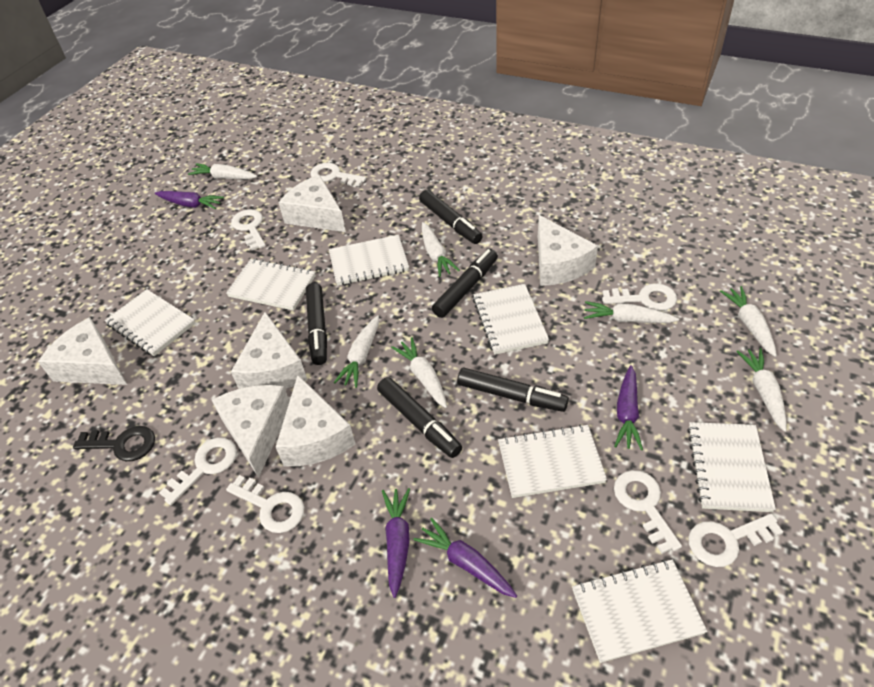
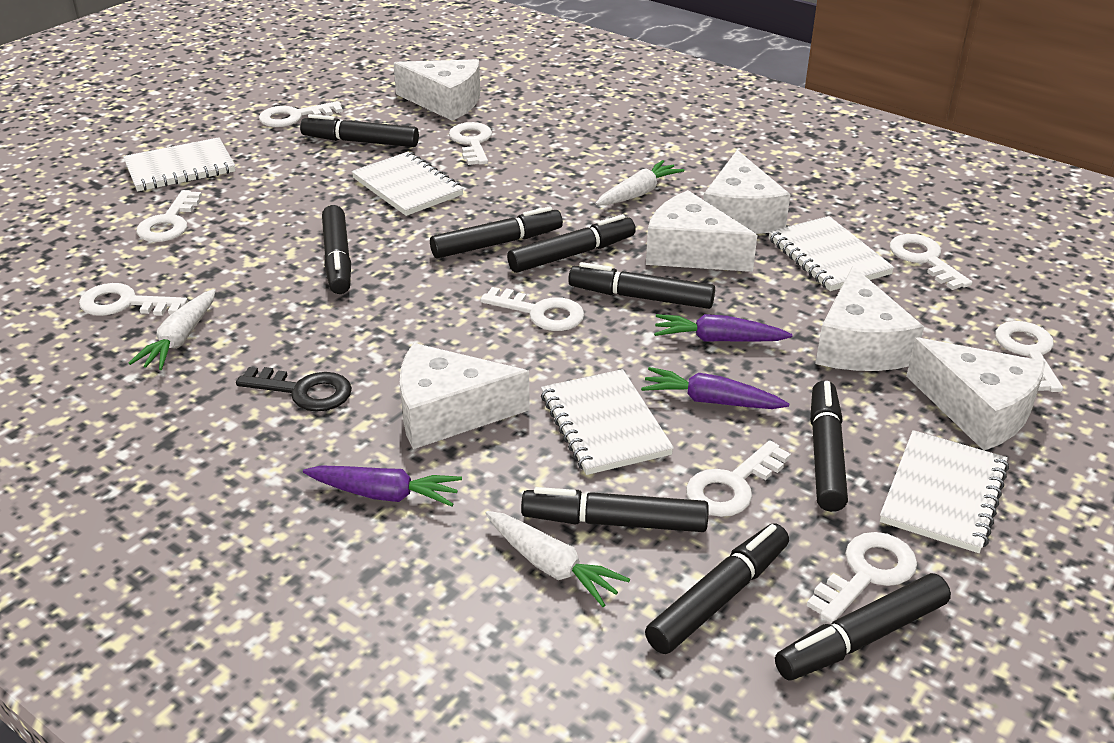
black marker: [306,283,327,365] [377,377,462,458] [419,190,483,244] [432,249,498,318] [457,368,569,412] = 5 -> [300,114,419,147] [322,205,351,294] [430,206,563,259] [507,214,636,273] [521,487,709,532] [568,262,715,309] [645,524,789,654] [775,573,951,680] [810,381,848,512] = 9
purple carrot: [155,191,224,209] [382,488,410,598] [413,517,517,598] [614,365,643,450] = 4 -> [303,465,462,507] [641,367,789,409] [654,314,793,342] = 3
white carrot: [188,163,257,179] [334,315,379,388] [391,337,447,408] [422,222,460,277] [584,301,679,323] [720,286,777,357] [736,348,786,432] = 7 -> [129,289,216,370] [485,511,630,607] [595,160,684,205] = 3
white key: [159,437,237,505] [226,475,304,533] [231,209,266,250] [311,163,366,186] [602,283,677,311] [614,470,682,554] [688,514,783,567] = 7 -> [79,283,188,316] [136,190,202,242] [259,101,343,127] [449,122,492,165] [480,287,584,331] [686,441,791,517] [807,532,917,623] [890,234,972,290] [995,321,1063,392] = 9
white notebook: [104,289,195,356] [226,259,316,311] [329,235,409,286] [473,284,549,355] [498,424,607,498] [572,559,707,663] [687,422,776,512] = 7 -> [123,137,235,191] [351,152,464,216] [541,369,674,475] [768,216,895,291] [880,430,1009,553] = 5

